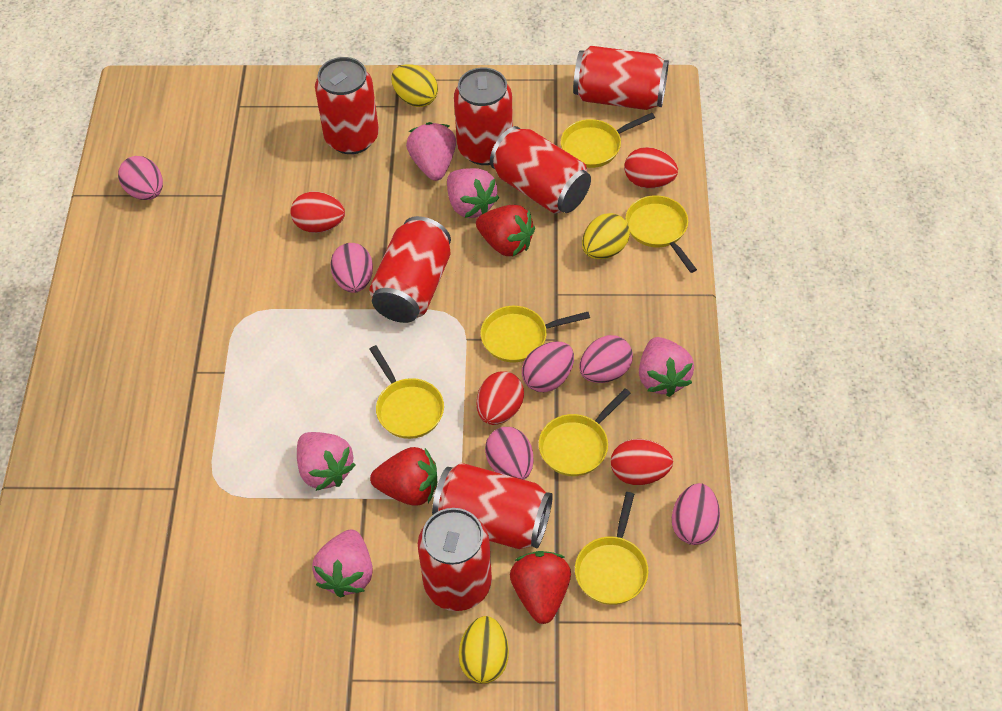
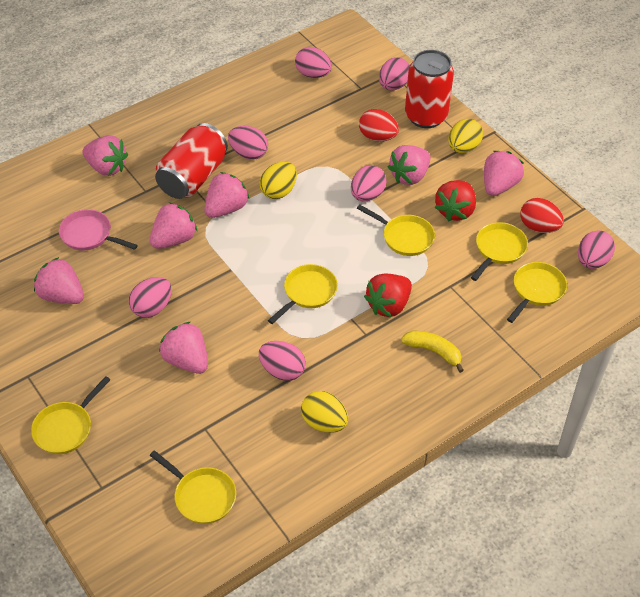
pink egg: [118,156,163,200] [330,243,373,293] [485,427,534,480] [522,341,574,392] [579,335,633,383] [672,483,720,545] = 6 -> [129,277,172,318] [228,126,268,160] [259,341,306,381] [295,47,332,78] [351,165,386,201] [379,57,410,90] [578,230,615,269] = 7
pink pan: none = 0 -> [59,209,138,250] = 1
pink strawberry: [297,432,356,491] [312,530,373,597] [406,122,456,181] [447,168,499,218] [639,337,694,397] = 5 -> [34,257,84,304] [83,135,128,176] [150,202,197,249] [159,322,208,374] [204,172,249,218] [388,145,431,185] [484,151,524,196] = 7
red can: [315,57,379,154] [369,216,451,323] [418,508,492,611] [432,463,553,549] [454,67,513,165] [490,126,591,213] [573,46,669,110] = 7 -> [155,123,228,199] [405,50,454,128] = 2
red egg: [291,192,345,233] [477,371,524,425] [611,439,673,485] [624,147,678,188] = 4 -> [359,109,399,141] [520,198,564,233] = 2
red strawberry: [370,447,437,506] [476,205,535,256] [510,551,571,624] = 3 -> [364,274,412,317] [435,180,476,221] = 2
yellow banana: none = 0 -> [401,331,464,373] = 1

